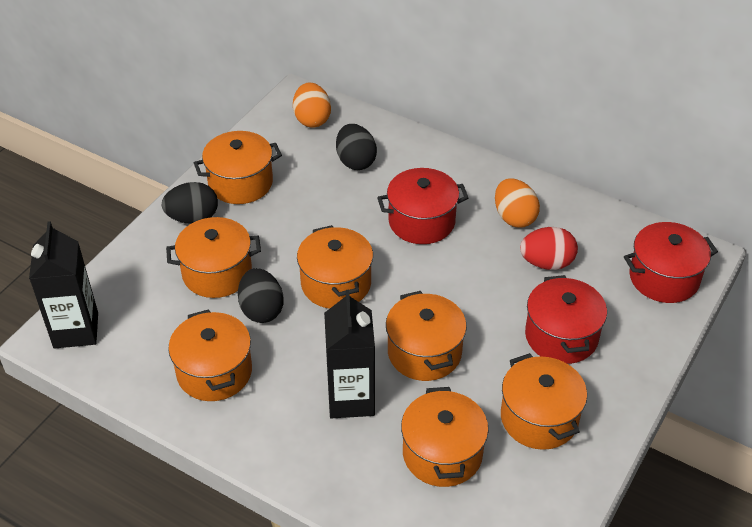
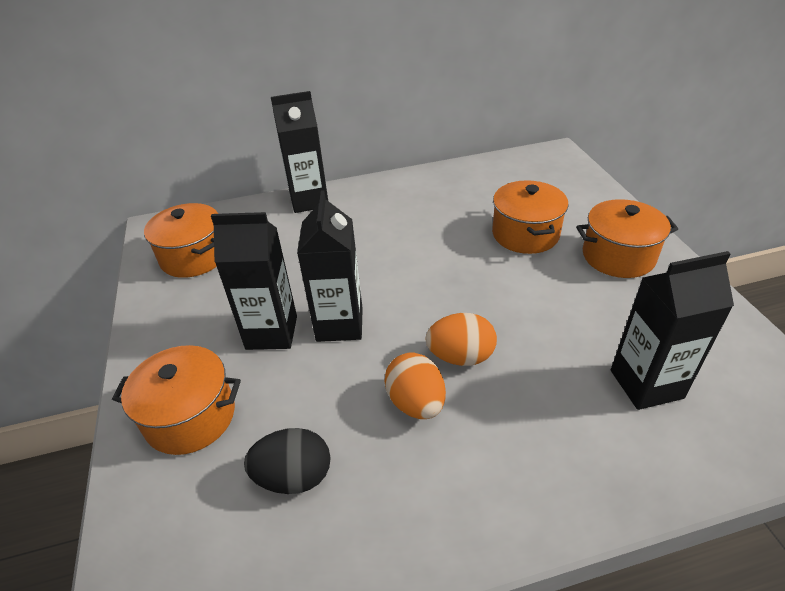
black carton: [29,221,98,349] [324,290,375,418] = 2 -> [211,212,297,350] [271,91,328,213] [297,190,363,342] [611,251,734,410] = 4
black egg: [162,182,218,224] [238,268,284,323] [336,124,377,170] = 3 -> [244,428,331,494] = 1
orange pot: [166,217,261,298] [168,309,252,401] [194,131,282,204] [297,225,373,309] [386,291,467,381] [401,387,488,487] [501,353,587,450] = 7 -> [112,345,241,455] [144,203,218,278] [492,180,569,254] [576,199,678,278] = 4
red egg: [520,227,578,270] = 1 -> none = 0
red pot: [377,168,468,244] [525,275,607,364] [624,222,718,303] = 3 -> none = 0

